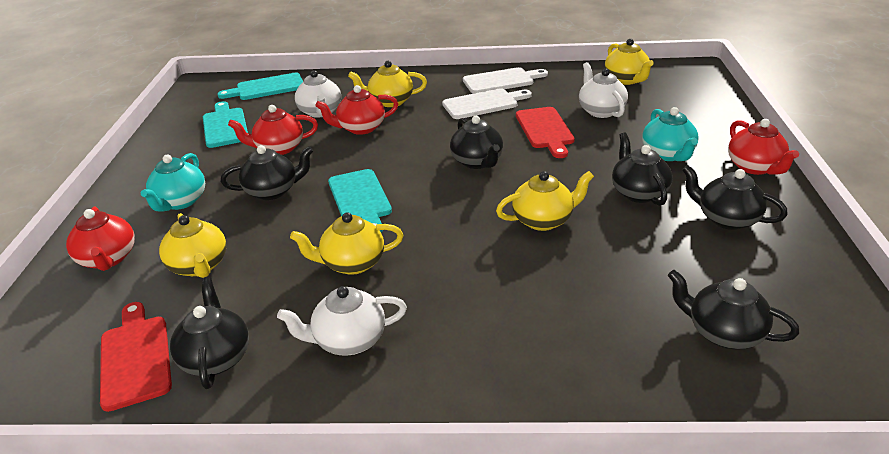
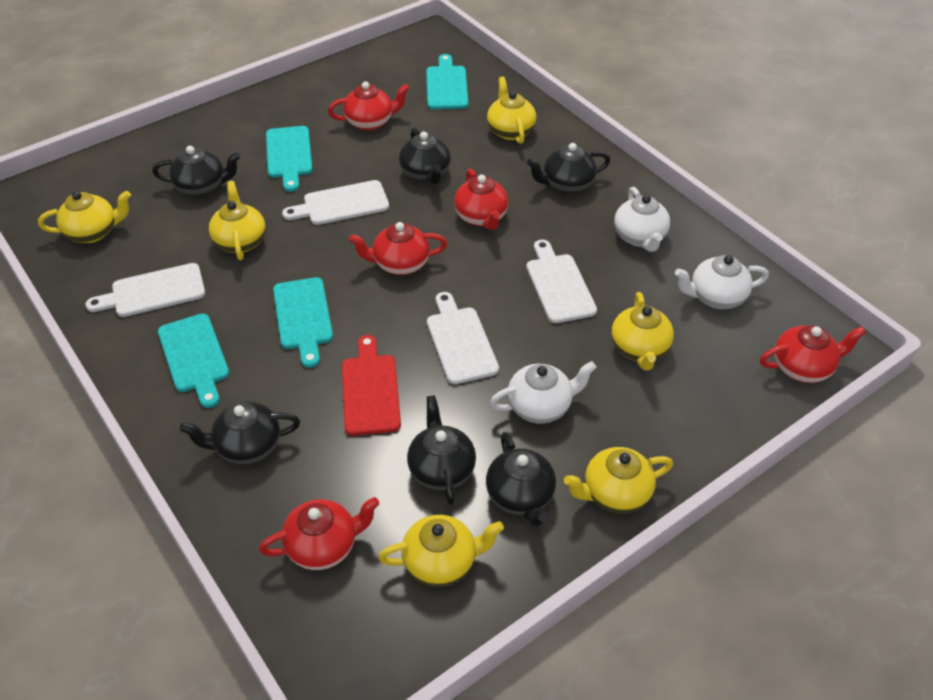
red cutting board: [100,302,172,412] [516,107,575,158] = 2 -> [342,335,401,436] = 1
red teapot: [66,206,135,271] [228,105,318,155] [315,85,398,135] [728,119,799,175] = 4 -> [259,497,379,570] [328,82,410,131] [349,222,447,275] [454,168,508,230] [760,325,866,383] = 5
turquoise cutting board: [203,101,248,148] [217,72,303,100] [328,169,392,233] = 3 -> [158,313,229,408] [266,126,313,192] [273,277,333,368] [426,54,468,110] = 4
turquoise teapot: [141,153,205,212] [642,107,699,161] = 2 -> none = 0
white cutting board: [442,88,532,119] [463,67,548,94] = 2 -> [85,263,205,317] [282,180,389,225] [427,292,499,384] [526,240,597,323] = 4
yellow teapot: [159,213,227,278] [290,212,404,275] [348,61,427,107] [496,171,594,231] [605,39,654,85] = 5 -> [38,191,131,243] [209,181,266,260] [378,515,504,587] [487,77,537,144] [564,447,673,513] [611,292,674,370] = 6

